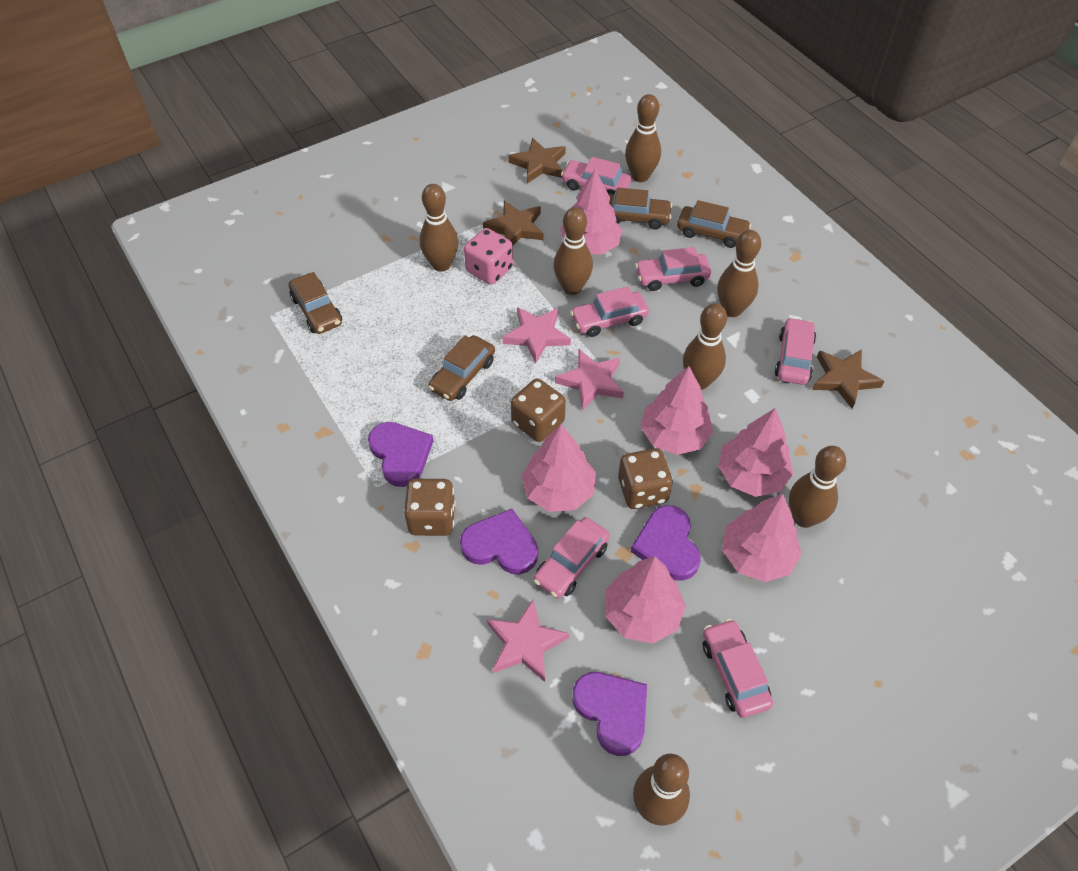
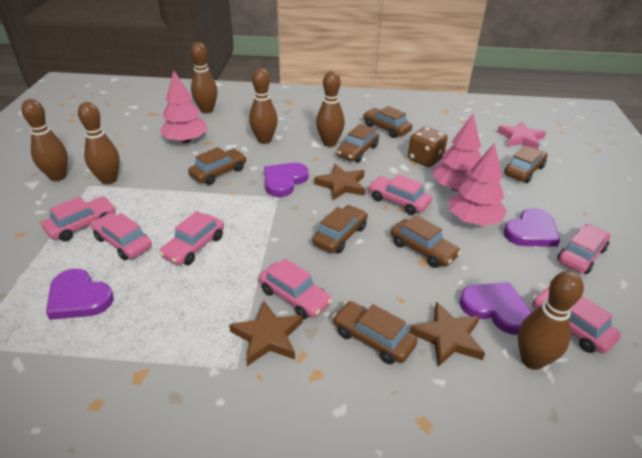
brown bowling pin: [420,184,458,272] [553,207,593,295] [625,94,661,182] [633,754,690,826] [683,303,727,390] [717,230,761,317] [789,446,846,528] = 7 -> [21,99,68,181] [78,102,120,185] [191,42,218,113] [249,68,278,144] [316,71,345,147] [518,271,584,370] = 6
brown car: [289,272,342,334] [428,335,495,401] [609,187,672,230] [677,200,751,248] = 4 -> [188,147,247,185] [312,205,368,253] [333,301,418,364] [337,124,379,162] [363,106,412,138] [391,215,461,268] [504,146,548,183] = 7
brown dice: [404,479,456,536] [511,379,566,442] [618,448,673,509] = 3 -> [408,127,448,167] = 1
pink car: [533,517,610,599] [561,157,631,195] [570,286,649,337] [635,247,711,291] [703,619,773,718] [775,317,816,385] = 6 -> [41,196,116,241] [91,213,152,260] [159,211,224,265] [259,259,332,319] [368,174,432,215] [532,287,621,354] [557,224,610,274] = 7
pink dice: [464,228,513,285] = 1 -> none = 0
pink star: [487,599,569,682] [502,307,571,363] [555,349,624,411] = 3 -> [497,121,546,149] = 1
pink tree: [521,424,596,512] [560,169,622,255] [605,556,686,644] [641,366,713,455] [718,408,793,497] [722,494,802,582] = 6 -> [160,71,208,143] [432,114,481,191] [449,143,507,226] = 3

